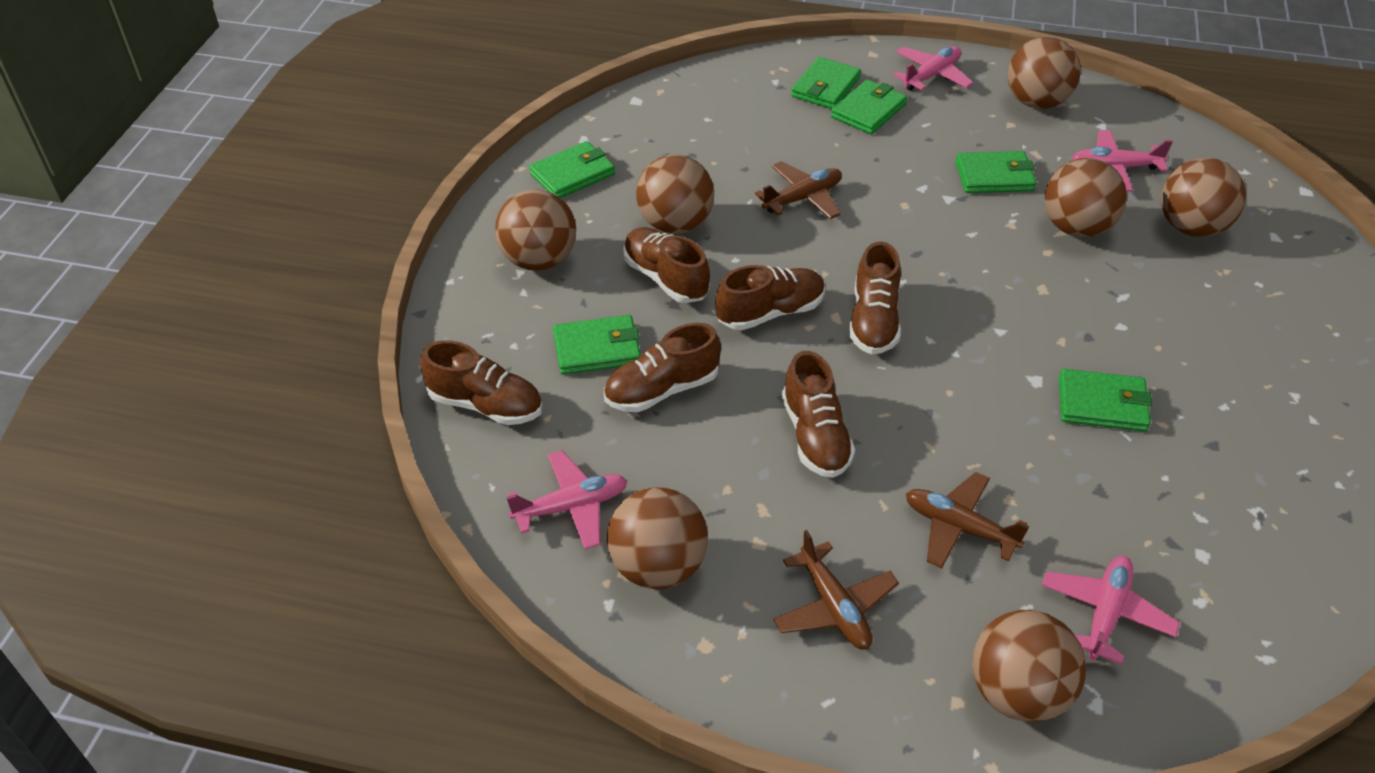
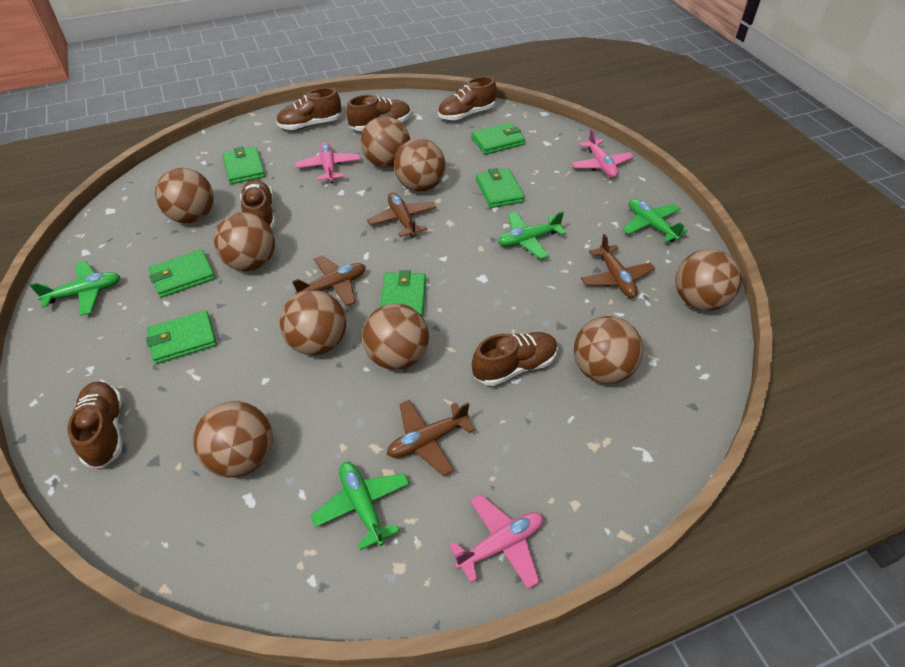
brown ball: [495,189,576,271] [607,487,708,589] [636,155,714,234] [972,610,1086,722] [1008,37,1080,109] [1044,158,1127,237] [1161,157,1246,237] = 7 -> [155,168,214,223] [193,401,273,478] [214,212,275,271] [279,290,346,355] [360,116,410,168] [362,303,429,370] [394,138,446,192] [574,316,643,384] [675,249,742,311] = 9
brown plane: [755,161,842,219] [774,530,899,650] [906,472,1029,568] = 3 -> [292,256,366,307] [367,193,436,238] [387,400,475,476] [581,234,655,298] = 4
green plane: none = 0 -> [30,261,120,316] [310,462,410,550] [498,211,566,259] [622,199,688,242] = 4
pink plane: [506,450,627,549] [893,46,974,91] [1042,556,1180,665] [1071,130,1173,191] = 4 -> [295,142,361,183] [449,494,543,589] [571,128,634,178] = 3

